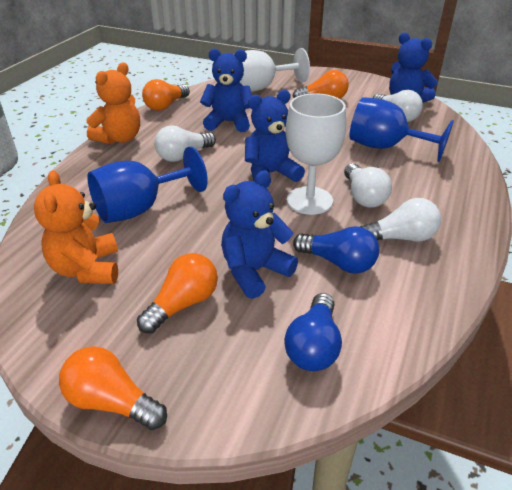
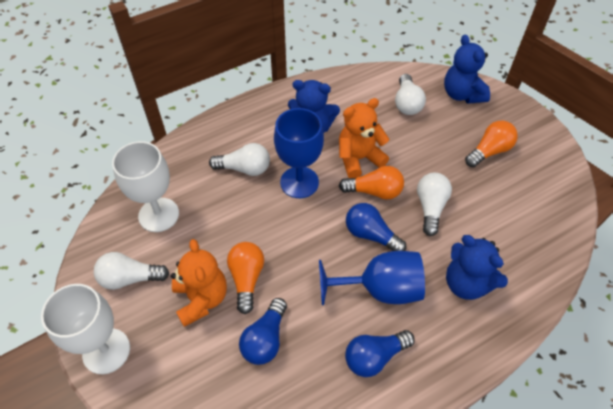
blue light bulb: [284,293,342,371] [293,226,379,274] = 2 -> [239,298,287,365] [345,330,414,377] [346,203,407,251] = 3
blue teddy bear: [200,48,252,132] [221,170,298,299] [245,90,305,188] [389,32,438,103] = 4 -> [288,80,340,134] [444,35,490,104] [446,235,508,300] = 3
orange light bulb: [59,346,167,430] [137,253,218,334] [142,79,190,111] [293,70,349,99] = 4 -> [227,242,264,314] [339,166,404,200] [465,121,518,167] = 3

